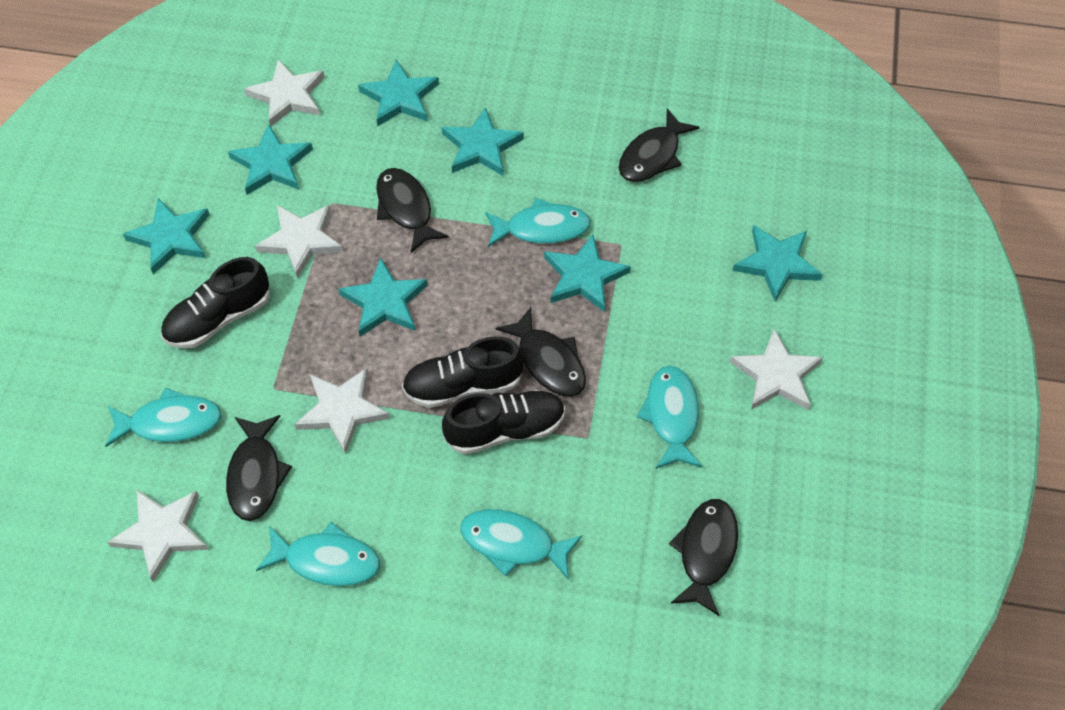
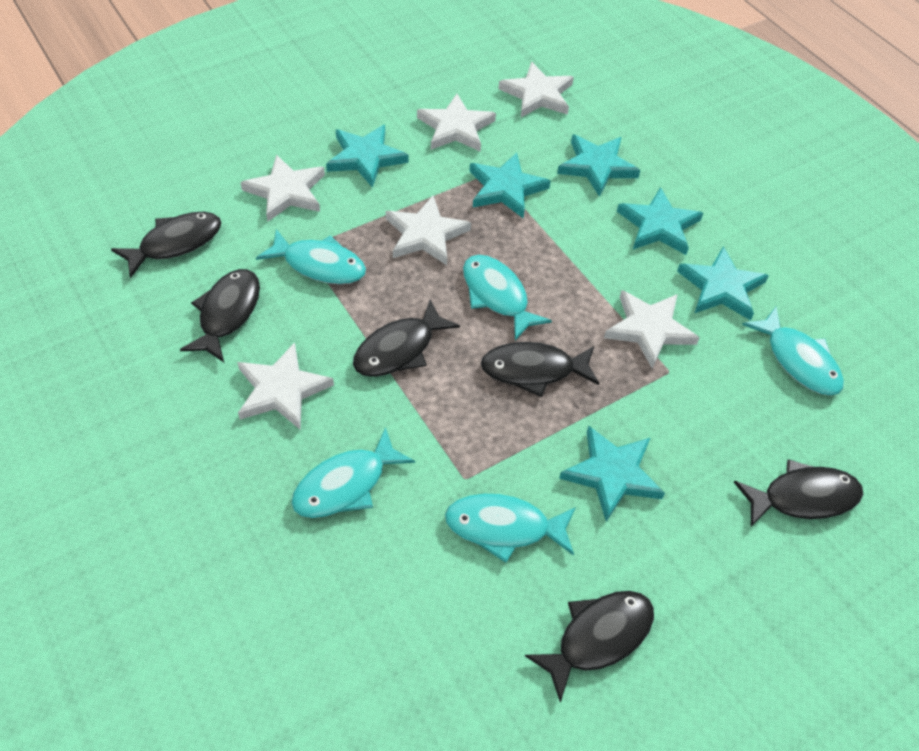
black fish: [226,415,292,521] [376,168,449,253] [496,307,586,397] [619,109,700,182] [669,499,738,616] = 5 -> [111,212,221,278] [180,269,260,362] [353,300,460,377] [481,342,600,397] [525,591,654,703] [734,459,863,527] = 6
black shoe: [161,257,270,348] [402,336,524,408] [442,390,565,454] = 3 -> none = 0
turquoise star: [123,198,210,274] [228,124,313,195] [338,258,428,337] [358,60,439,126] [442,107,524,176] [544,234,631,312] [733,225,823,302] = 7 -> [326,124,408,188] [470,153,551,219] [557,134,640,197] [559,425,665,522] [617,187,703,255] [677,246,769,321] = 6
white star: [107,490,209,582] [244,59,325,127] [255,205,344,278] [294,368,390,455] [730,329,823,410] = 5 -> [237,342,334,430] [240,154,325,221] [386,196,471,265] [417,94,496,152] [498,62,574,117] [604,290,700,368] = 6

